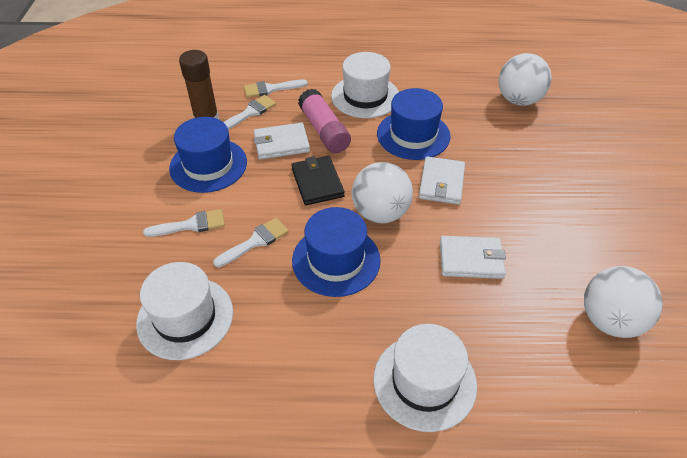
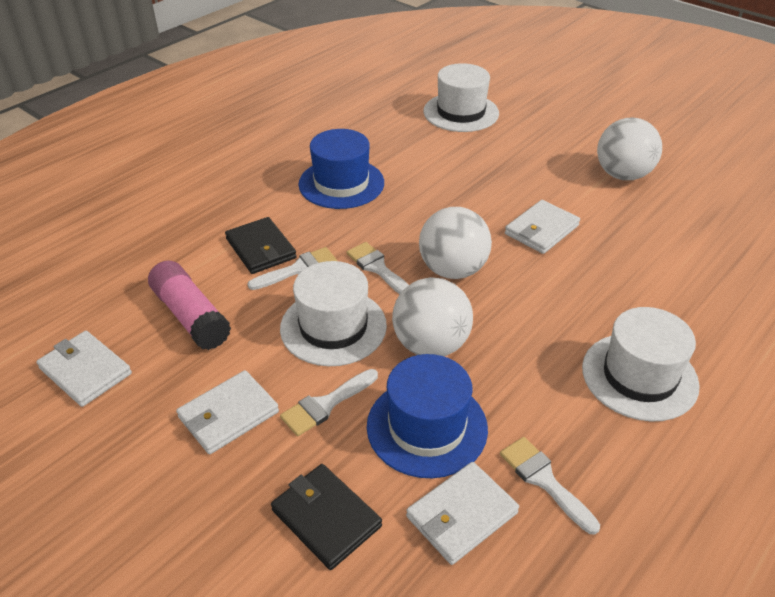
black wallet: [291,156,345,205] = 1 -> [225,217,297,274] [271,464,382,570] = 2
blue hat: [169,117,247,193] [292,207,381,297] [377,88,451,160] = 3 -> [298,129,384,209] [367,354,488,478] = 2
brown glue stick: [179,50,219,119] = 1 -> none = 0
white wallet: [254,123,310,160] [419,157,465,205] [440,236,506,279] = 3 -> [36,331,132,407] [176,370,279,454] [406,462,519,565] [505,200,580,254] = 4

